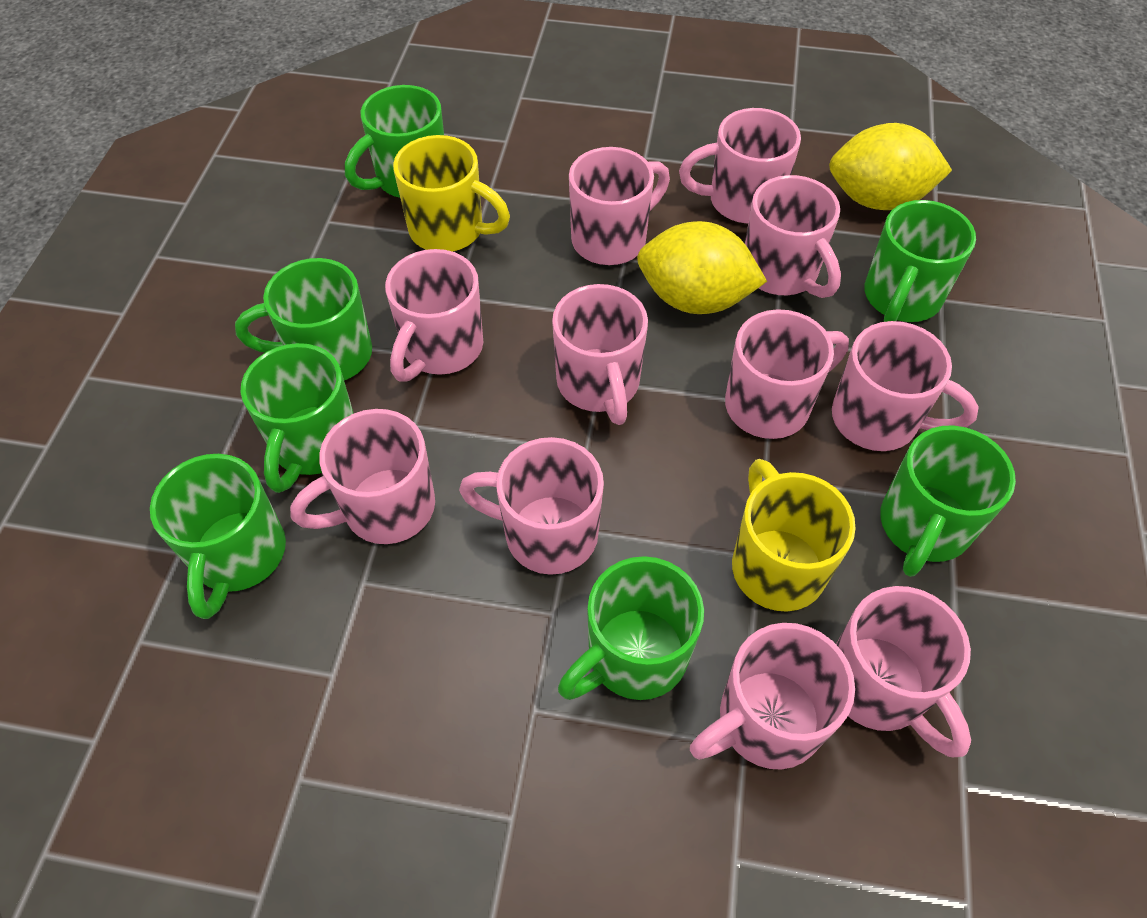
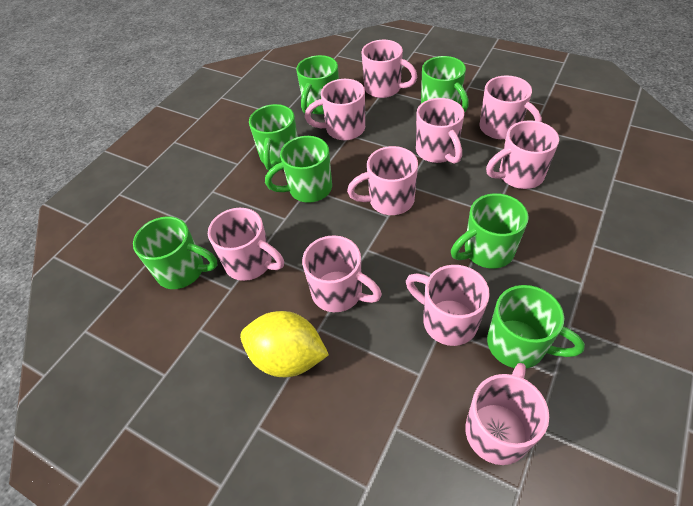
pink mug: [290,409,435,544] [385,249,483,381] [459,437,604,575] [552,284,648,425] [569,147,670,265] [679,108,801,223] [690,623,855,770] [725,309,849,439] [745,175,841,298] [832,321,979,451] [836,586,971,757] = 11 -> [208,208,284,281] [302,235,382,312] [305,79,365,140] [347,146,418,215] [362,40,417,98] [406,265,490,346] [416,98,464,164] [465,363,549,465] [479,75,542,139] [486,120,559,189] = 10
yellow lemon: [637,221,767,314] [829,123,952,210] = 2 -> [240,311,329,377] = 1
yellow mug: [393,135,510,252] [732,459,856,612] = 2 -> none = 0

